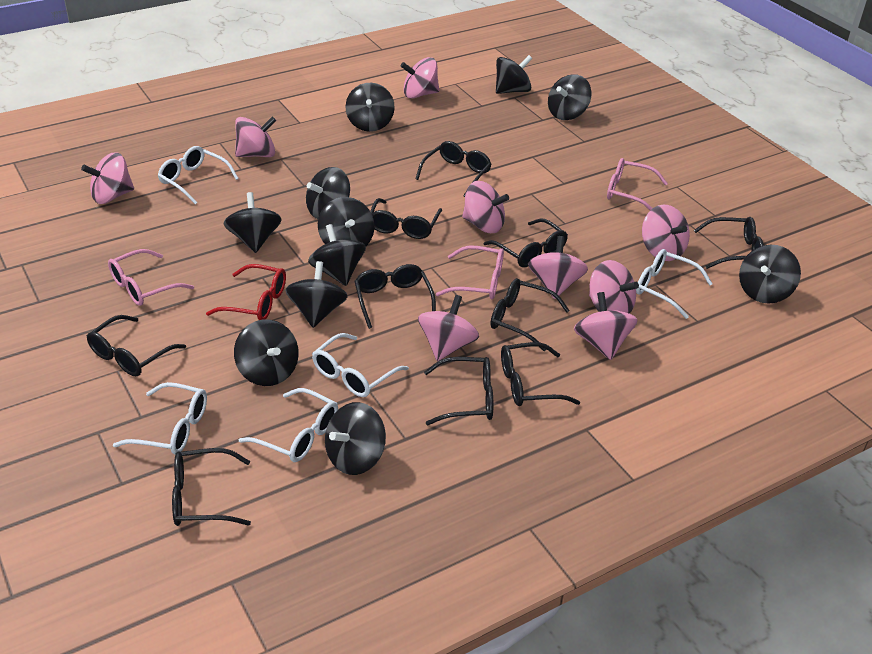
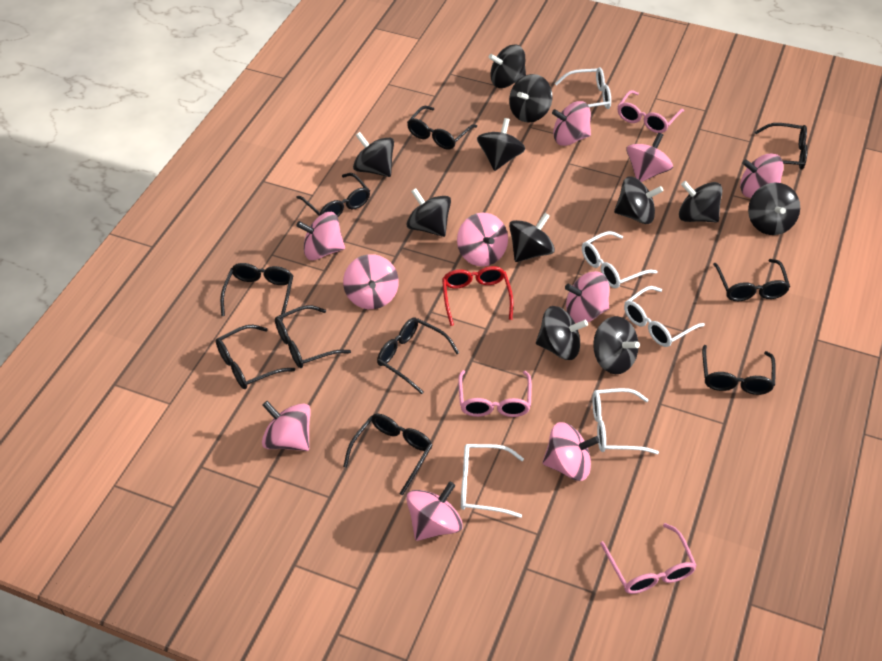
pink spinning top: [81,152,134,204] [235,117,276,157] [401,57,439,99] [418,295,479,361] [462,181,509,233] [528,236,588,299] [574,292,637,360] [589,260,639,314] [642,205,690,261] = 9 -> [262,401,311,451] [296,212,345,260] [343,254,399,309] [406,482,463,541] [457,213,508,266] [543,422,600,481] [552,101,591,146] [565,271,610,323] [626,133,673,182] [740,153,784,198] = 10

